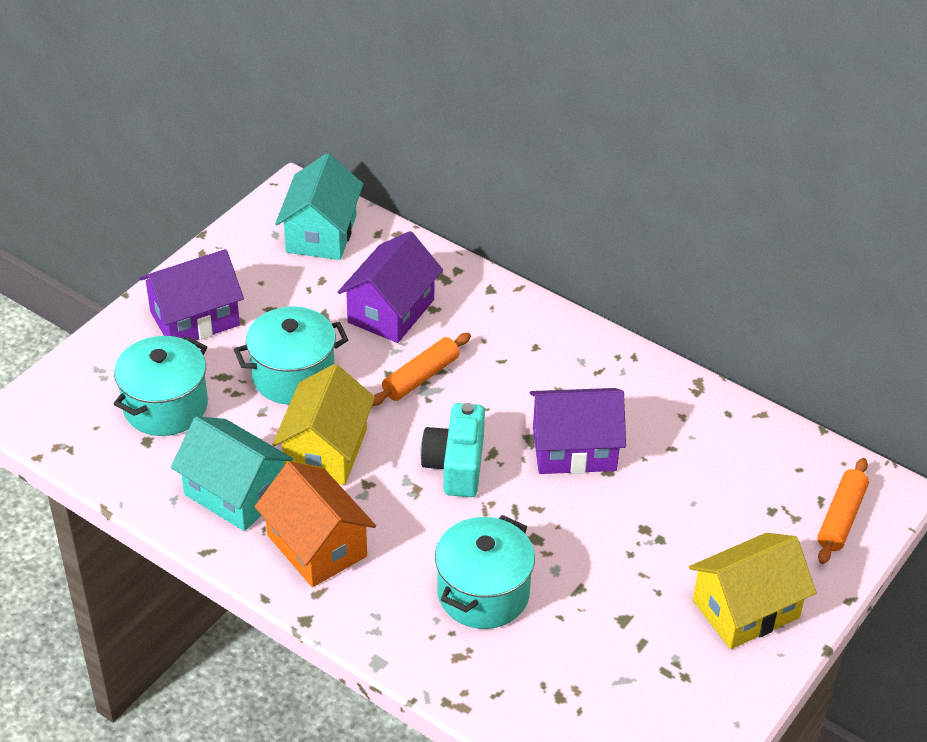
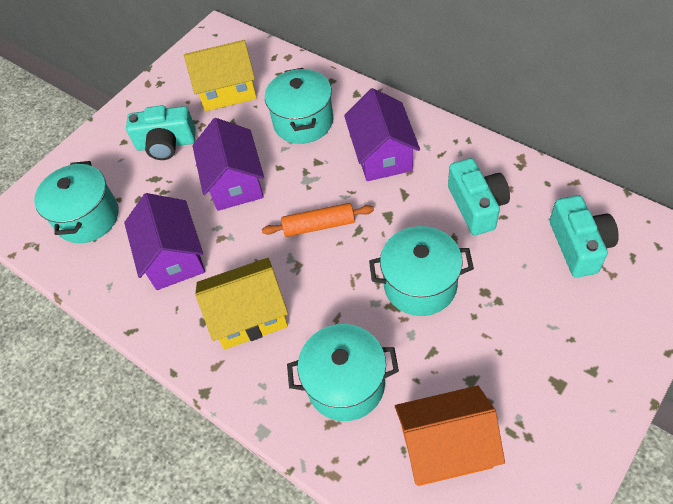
orange rolling pin: [372,333,471,406] [817,458,869,564] = 2 -> [262,203,374,237] = 1
turquoise camera: [420,403,485,497] = 1 -> [126,105,196,160] [448,158,510,235] [550,195,619,278] = 3
turquoise house: [171,416,293,531] [275,153,363,260] = 2 -> none = 0
turquoise pot: [114,336,208,436] [234,306,348,405] [435,515,535,629] = 3 -> [34,161,119,243] [265,68,333,144] [287,324,399,421] [369,226,474,316] = 4

